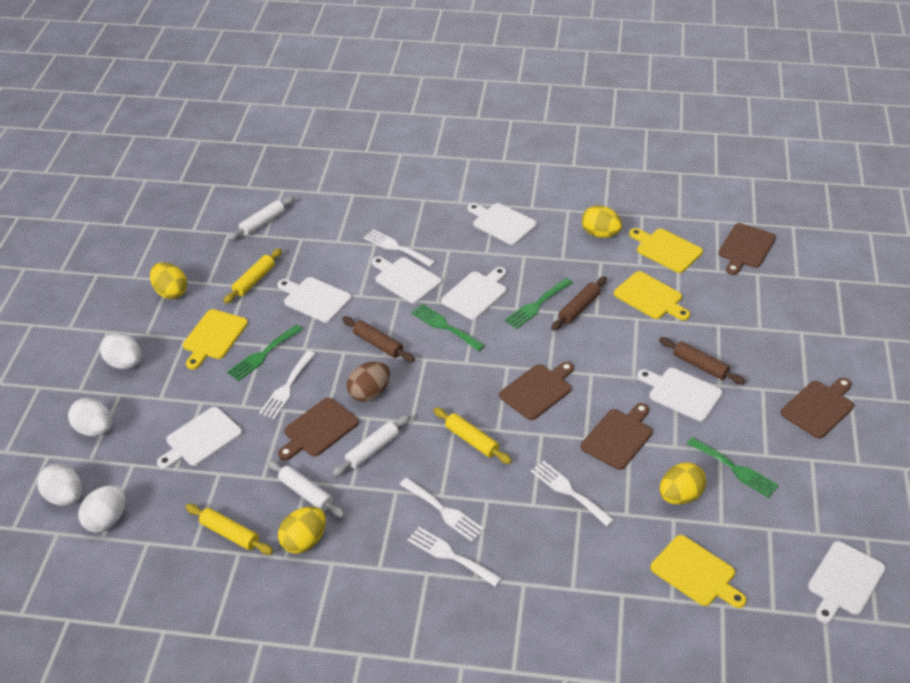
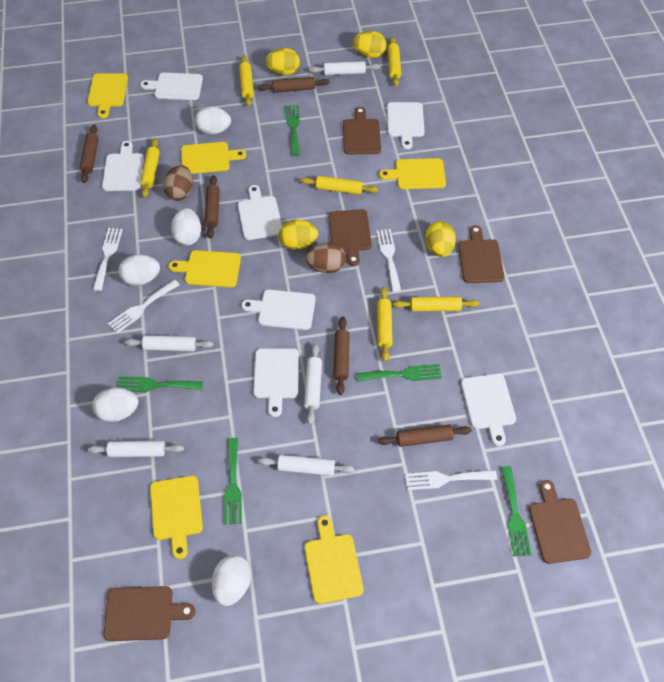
brown egg: [347,361,390,402] = 1 -> [163,165,193,201] [305,243,346,273] = 2
brown rolling pin: [342,317,415,362] [551,276,607,331] [659,337,745,385] = 3 -> [80,125,99,183] [204,175,220,239] [258,77,330,93] [333,316,350,395] [378,425,472,447] = 5
green fork: [227,325,303,381] [411,304,485,351] [505,278,573,329] [687,437,779,498] = 4 -> [117,376,203,392] [224,438,242,525] [285,105,300,156] [356,364,442,382] [501,466,532,557] = 5
white egg: [37,464,82,506] [68,398,112,436] [78,485,126,532] [100,333,141,369] = 4 -> [92,388,138,422] [119,255,160,286] [171,208,201,246] [195,107,231,135] [212,555,251,606] = 5
white fork: [259,351,315,419] [364,229,436,267] [400,478,485,542] [408,527,502,587] [531,461,614,527] = 5 -> [93,228,123,291] [108,280,180,333] [377,229,401,292] [405,470,497,490] = 4
white rolling pin: [228,196,295,240] [267,460,345,518] [333,414,410,476] = 3 -> [88,441,184,457] [125,335,214,351] [258,455,354,476] [304,343,322,425] [309,61,380,75] = 5
yellow cutting board: [183,309,248,370] [614,271,690,320] [629,228,703,273] [651,535,747,608] = 4 -> [87,74,128,118] [150,476,203,559] [169,250,241,287] [181,142,246,174] [305,516,364,604] [379,158,446,189] = 6
yellow rolling pin: [186,504,273,555] [224,248,282,304] [434,407,512,464] = 3 -> [141,138,160,198] [239,55,254,107] [301,176,378,195] [377,287,393,362] [388,36,401,87] [393,297,479,311] = 6

